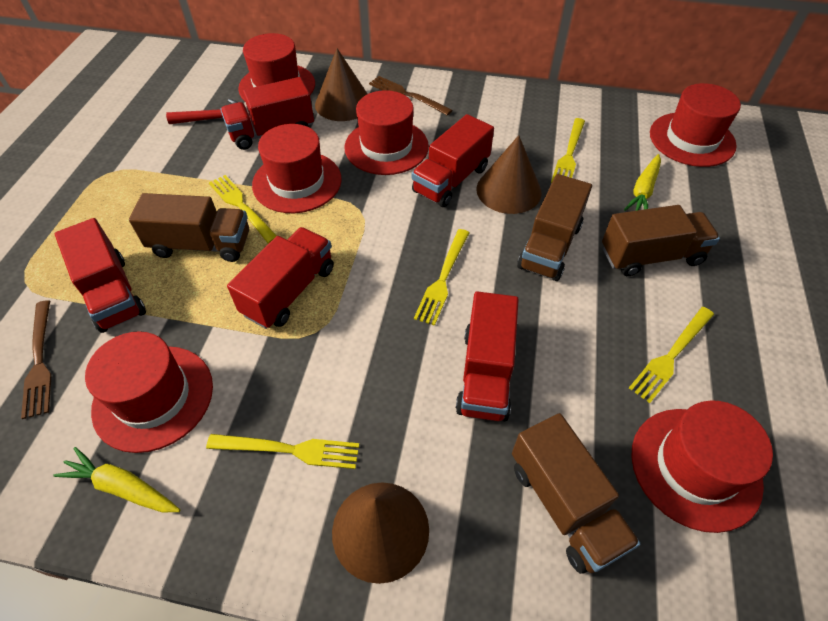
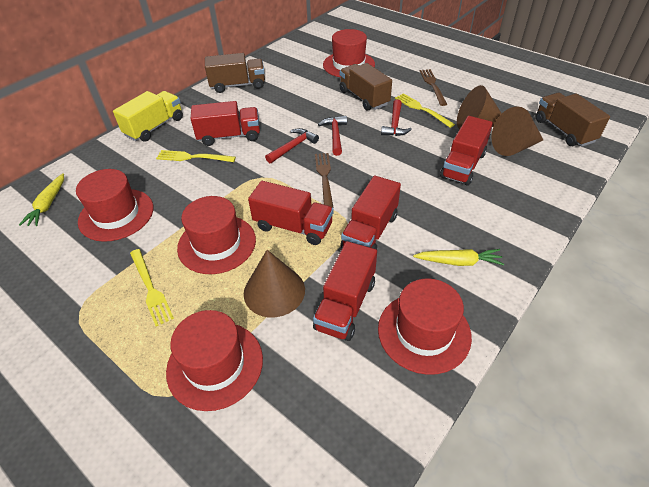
brown truck: [129,193,249,262] [512,413,640,574] [517,174,592,281] [602,205,720,276] = 4 -> [205,53,265,93] [340,63,392,111] [536,93,610,147] = 3
red hammer: [166,99,238,124] = 1 -> [265,128,319,163] [318,116,347,156] [381,99,412,136] = 3
red hat: [85,331,213,453] [238,33,315,101] [252,124,342,213] [344,90,429,175] [631,400,773,533] [650,83,741,167] = 6 -> [76,169,153,242] [166,310,263,411] [177,196,256,274] [323,29,375,77] [378,278,472,375] = 5
yellow fork: [206,434,359,469] [209,175,277,244] [414,229,469,326] [551,118,585,183] [629,307,714,403] = 5 -> [130,249,174,327] [156,150,236,162] [395,93,455,128] = 3
yellow truck: none = 0 -> [113,91,183,142] = 1

